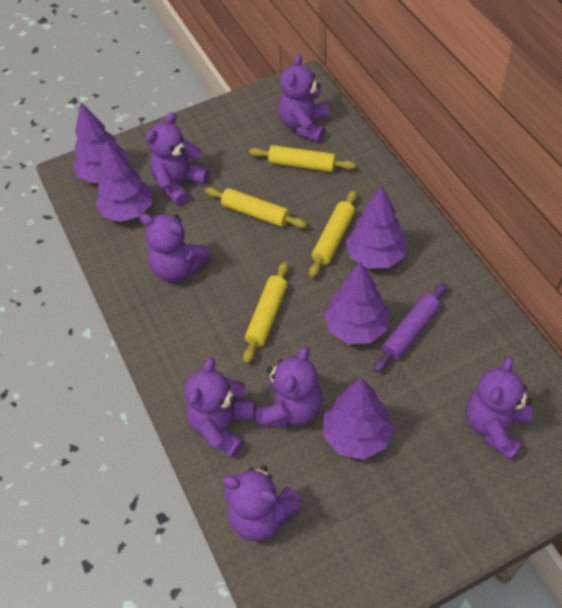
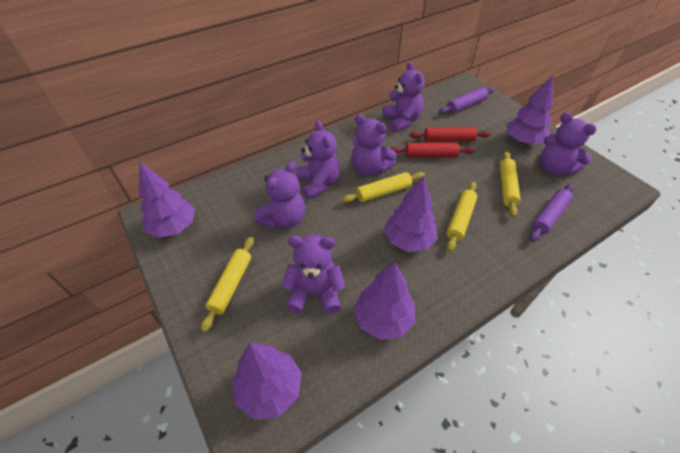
purple rolling pin: [374,283,447,373] = 1 -> [439,87,495,114] [529,184,574,242] = 2
purple teddy bear: [140,214,211,282] [146,112,210,206] [185,357,256,458] [222,466,301,541] [256,346,323,428] [278,54,329,142] [466,357,532,460] = 7 -> [254,161,305,229] [281,235,345,314] [296,121,340,199] [352,114,397,176] [383,62,425,132] [540,112,596,176] = 6
red rolling pin: none = 0 -> [390,143,475,157] [409,127,491,142] = 2

